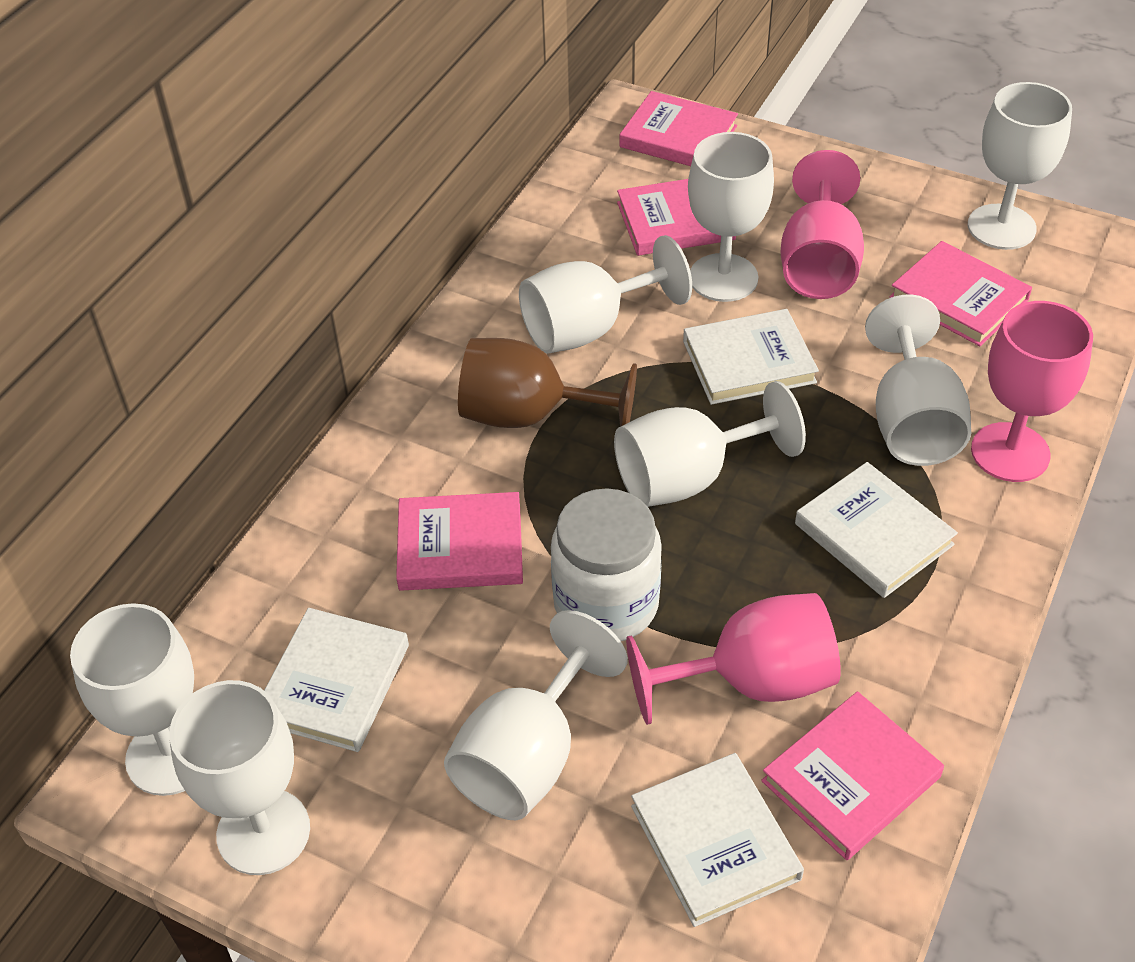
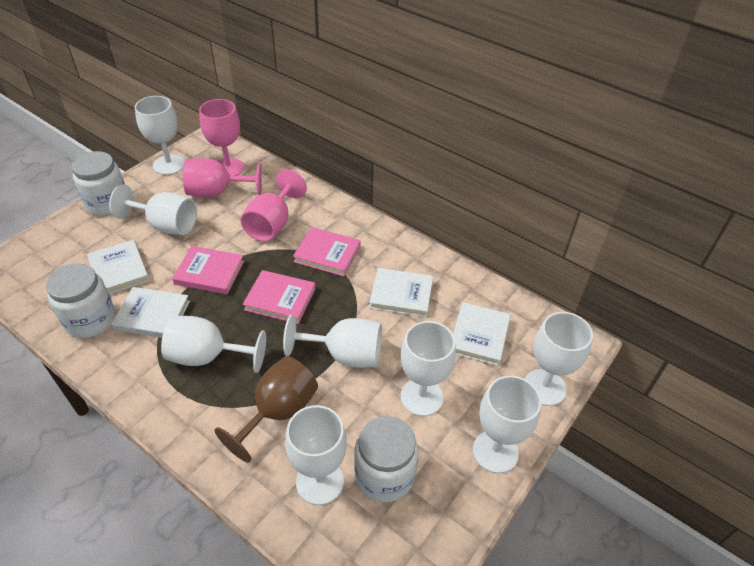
pink book: [396,492,523,591] [617,179,736,256] [620,91,738,166] [761,691,944,860] [890,241,1032,346] = 5 -> [172,246,244,294] [243,270,316,324] [293,227,361,276] = 3
white jar: [551,488,662,641] = 1 -> [46,263,115,338] [72,151,125,216] [354,416,418,502] = 3

